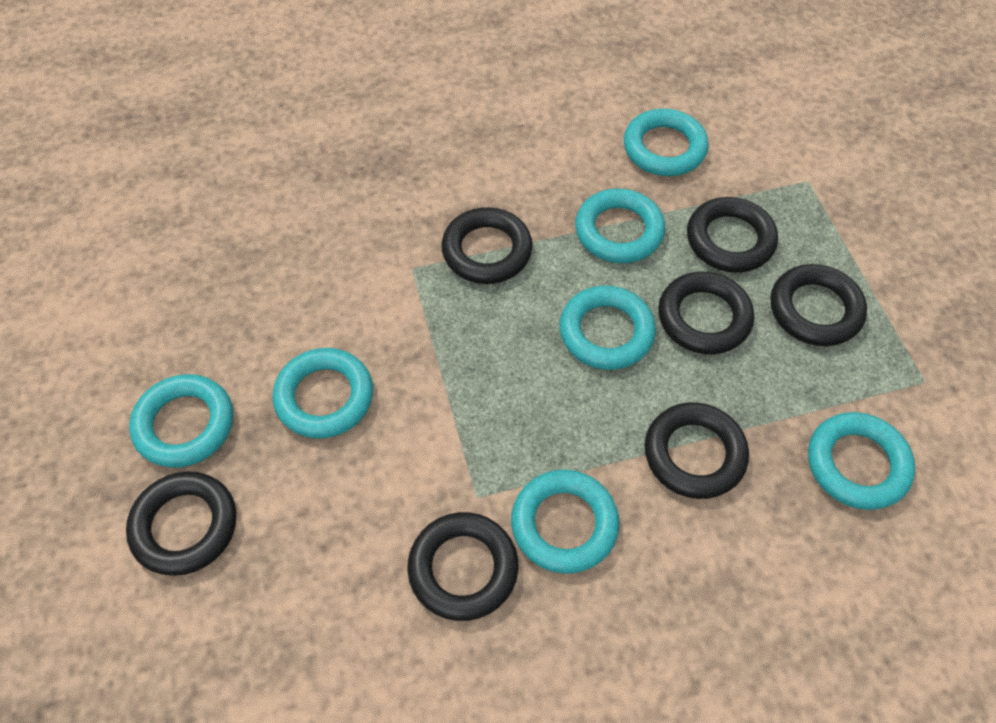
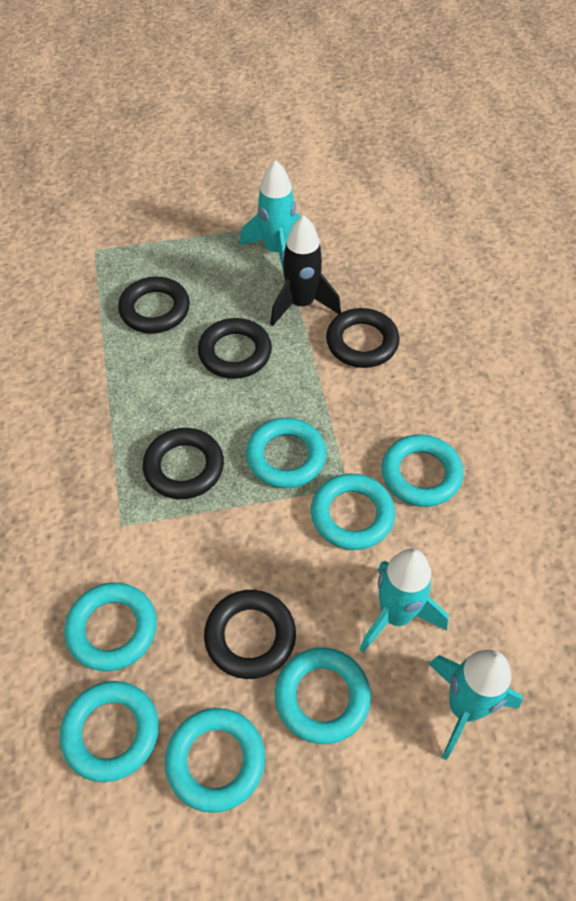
black ring: [126,471,236,576] [407,512,518,621] [442,207,533,284] [645,402,749,499] [658,272,754,354] [687,197,778,273] [771,264,867,346] = 7 -> [118,277,190,333] [143,428,224,499] [198,318,272,379] [204,590,296,679] [326,308,399,368] = 5
black rocket: none = 0 -> [270,215,341,326] = 1
turquoise rocket: none = 0 -> [240,160,301,278] [360,549,449,652] [429,650,523,760] = 3

